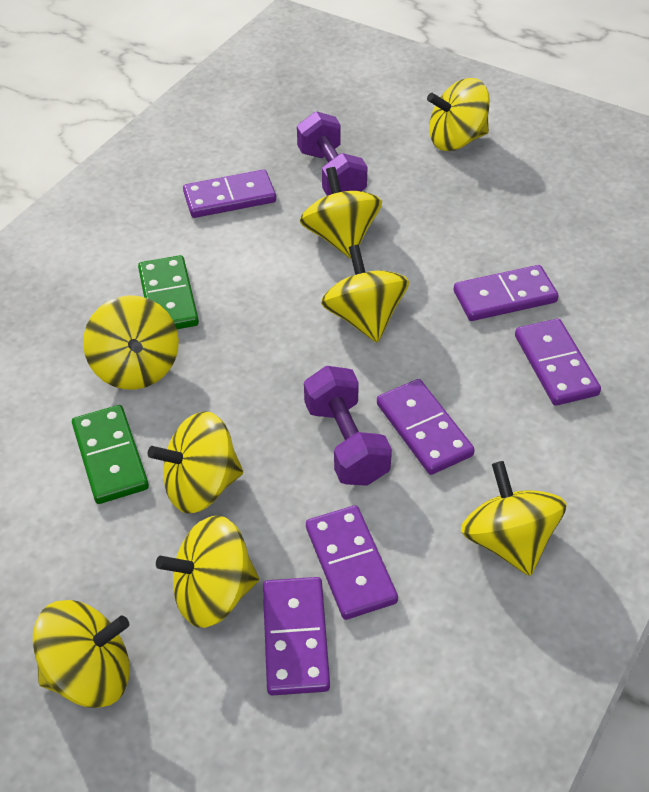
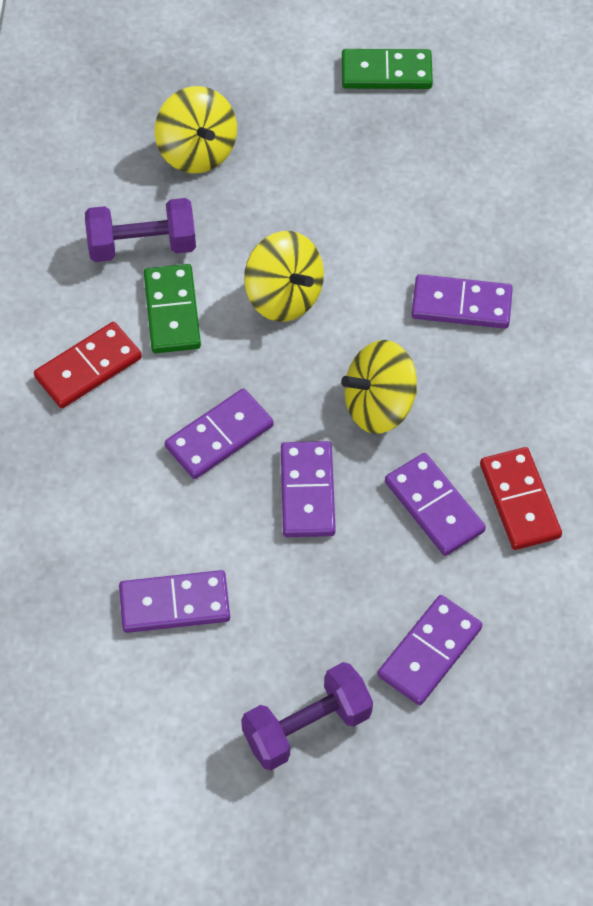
red domino: none = 0 -> [34,322,142,408] [480,447,562,550] = 2
yellow spinning top: [33,600,130,708] [83,295,179,390] [148,411,243,514] [156,515,259,628] [300,167,382,258] [321,245,409,343] [427,78,490,151] [461,461,567,576] = 8 -> [155,86,237,173] [244,231,324,322] [341,340,417,434] = 3

